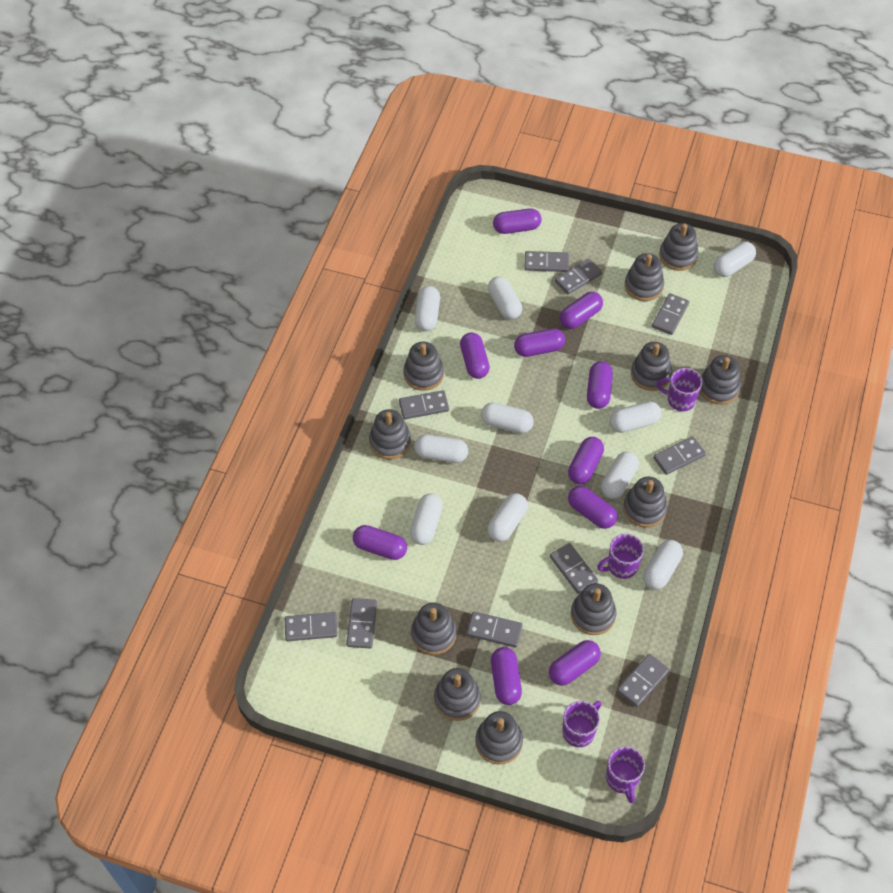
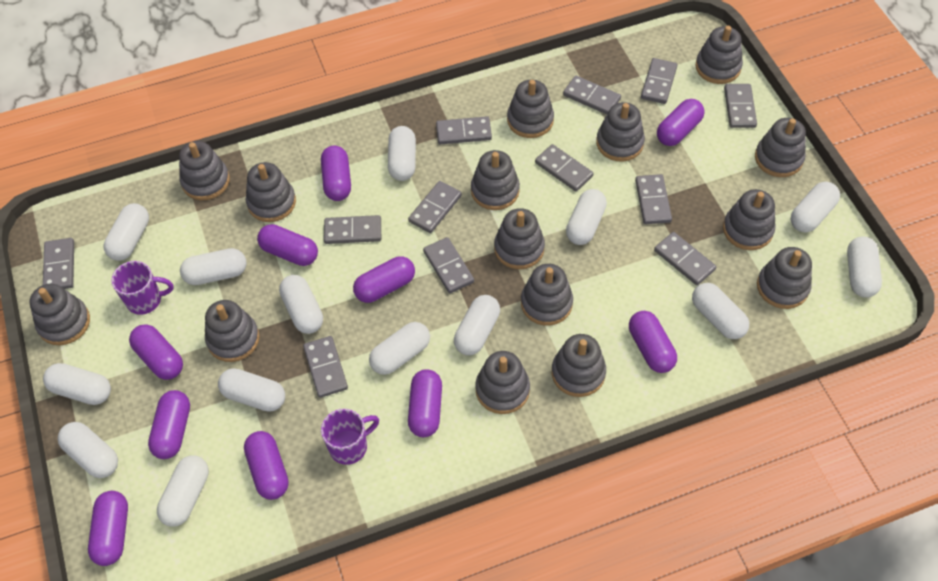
grey domino: [285,612,338,641] [346,598,377,648] [399,390,449,419] [467,612,523,647] [524,251,569,272] [550,543,598,594] [555,258,602,295] [617,654,669,707] [652,293,689,335] [653,436,706,475] = 10 -> [43,238,74,289] [303,336,348,398] [324,215,381,244] [408,181,462,233] [423,237,474,293] [436,116,492,144] [535,144,594,191] [563,75,621,115] [635,174,672,224] [641,58,677,104] [654,232,716,285] [724,84,757,128] = 12
grey stacking toy: [369,409,411,459] [403,342,444,391] [411,603,457,655] [434,668,481,721] [475,711,523,764] [571,583,616,635] [623,477,667,527] [624,253,664,301] [631,342,672,391] [659,223,699,271] [700,355,741,405] = 11 -> [30,284,90,345] [179,141,230,200] [205,300,260,362] [246,162,296,222] [471,150,520,210] [475,351,530,414] [494,208,545,269] [507,80,554,138] [521,264,573,326] [552,334,606,397] [596,102,645,162] [695,26,743,84] [723,189,775,250] [755,118,806,177] [757,247,812,309] = 15
purple mug: [562,701,602,747] [597,534,644,579] [606,746,645,803] [657,368,702,411] = 4 -> [111,261,173,315] [321,409,379,465] = 2
white capsule: [410,493,443,545] [414,434,468,463] [415,286,440,331] [481,403,534,434] [488,277,522,319] [488,493,528,542] [601,452,639,499] [609,401,661,433] [643,540,683,590] [714,242,756,277] = 10 -> [43,363,111,405] [58,422,118,478] [103,203,149,261] [157,455,209,527] [180,248,247,285] [218,368,285,412] [279,275,323,334] [369,322,430,375] [388,126,416,181] [454,295,500,356] [566,189,607,245] [692,283,749,339] [791,182,840,232] [847,236,882,298] = 14

